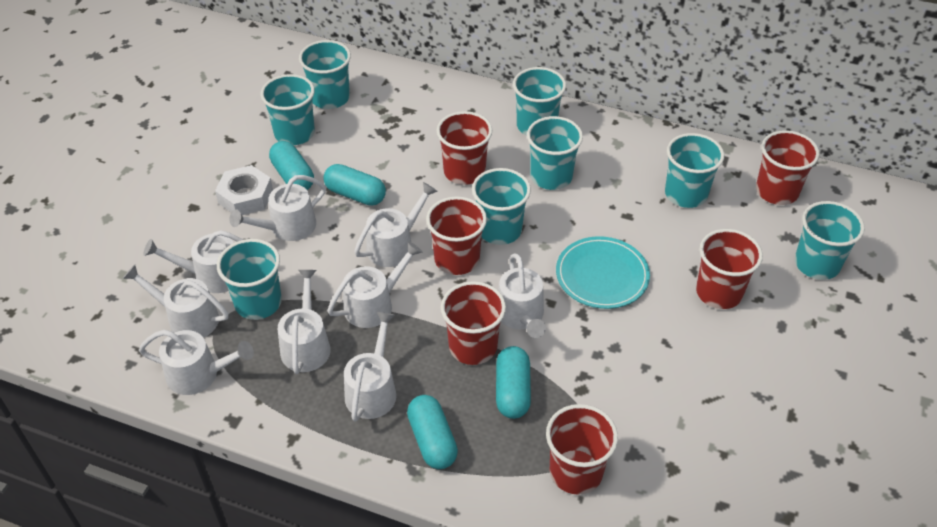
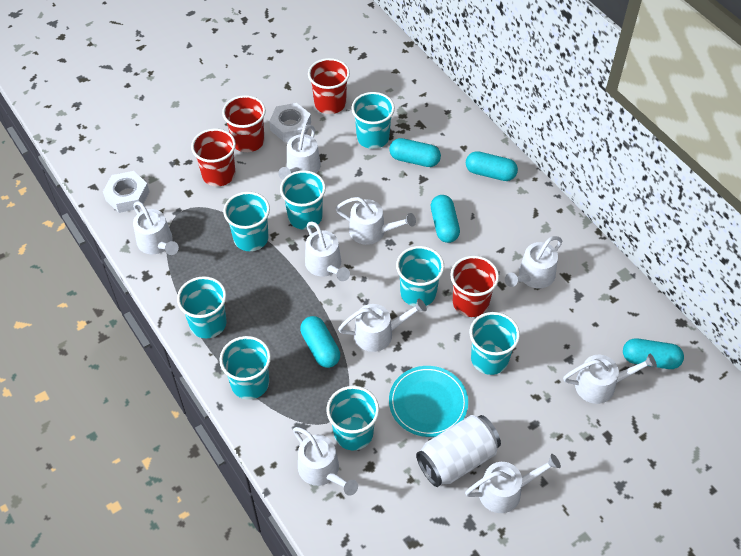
red cup: [426,197,487,275] [436,111,492,185] [441,281,506,365] [546,404,618,495] [696,229,763,309] [756,130,820,205] = 6 -> [191,128,236,186] [222,95,266,152] [308,58,350,114] [450,256,499,317] = 4
turquoise capsule: [269,141,314,190] [323,164,386,206] [407,395,458,469] [496,346,531,419] = 4 -> [300,316,340,368] [389,138,441,167] [431,195,460,243] [466,151,518,181] [623,338,684,369] = 5
white can: none = 0 -> [416,415,501,487] = 1
white nut: [215,165,273,215] = 1 -> [103,171,150,213] [269,103,311,142] = 2

